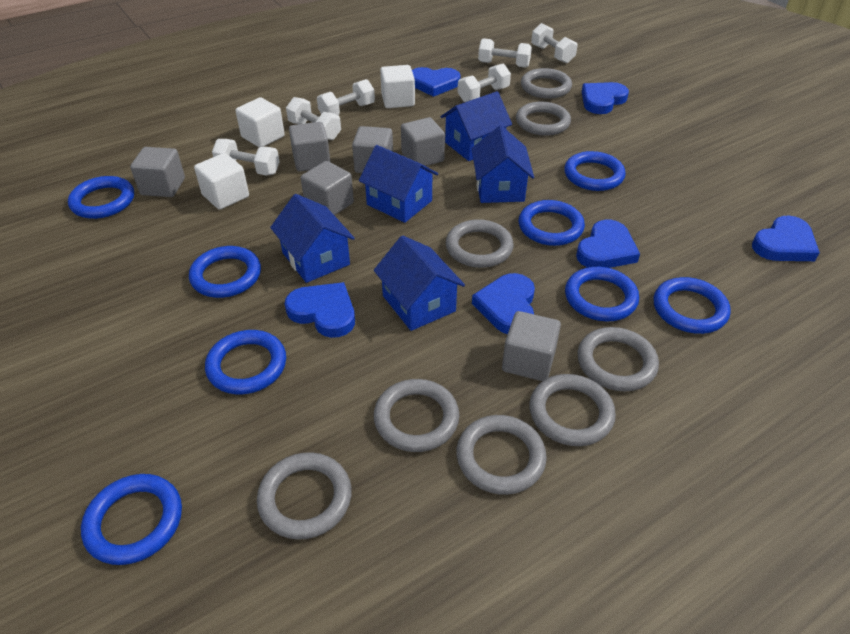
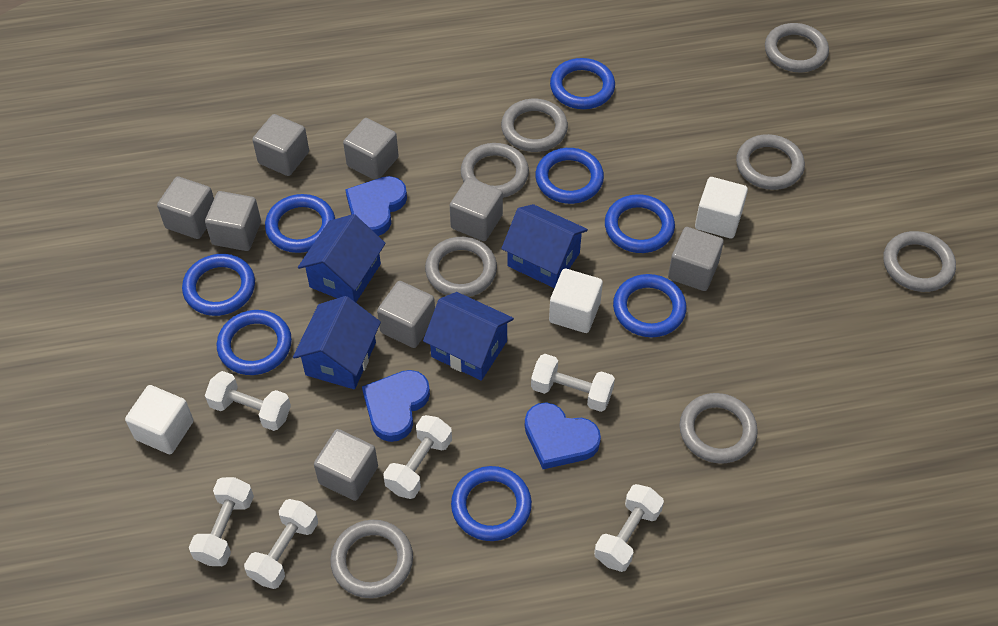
blue heart: [285,282,355,338] [412,67,461,97] [472,273,535,334] [576,220,640,268] [582,82,629,114] [752,216,820,261] = 6 -> [345,176,407,236] [362,370,430,442] [525,402,601,469] = 3
blue house: [270,194,355,283] [359,145,438,223] [374,235,465,331] [441,91,512,161] [471,126,534,203] = 5 -> [293,296,381,389] [298,214,386,302] [423,292,514,381] [501,204,588,288] = 4
grey cube: [130,147,185,197] [289,122,331,172] [301,161,354,215] [352,126,393,173] [401,117,445,166] [502,311,561,381] = 6 -> [157,176,214,239] [205,191,261,251] [252,114,309,176] [314,429,378,501] [343,118,399,180] [377,281,435,348] [450,178,503,241] [668,227,724,291] = 8

